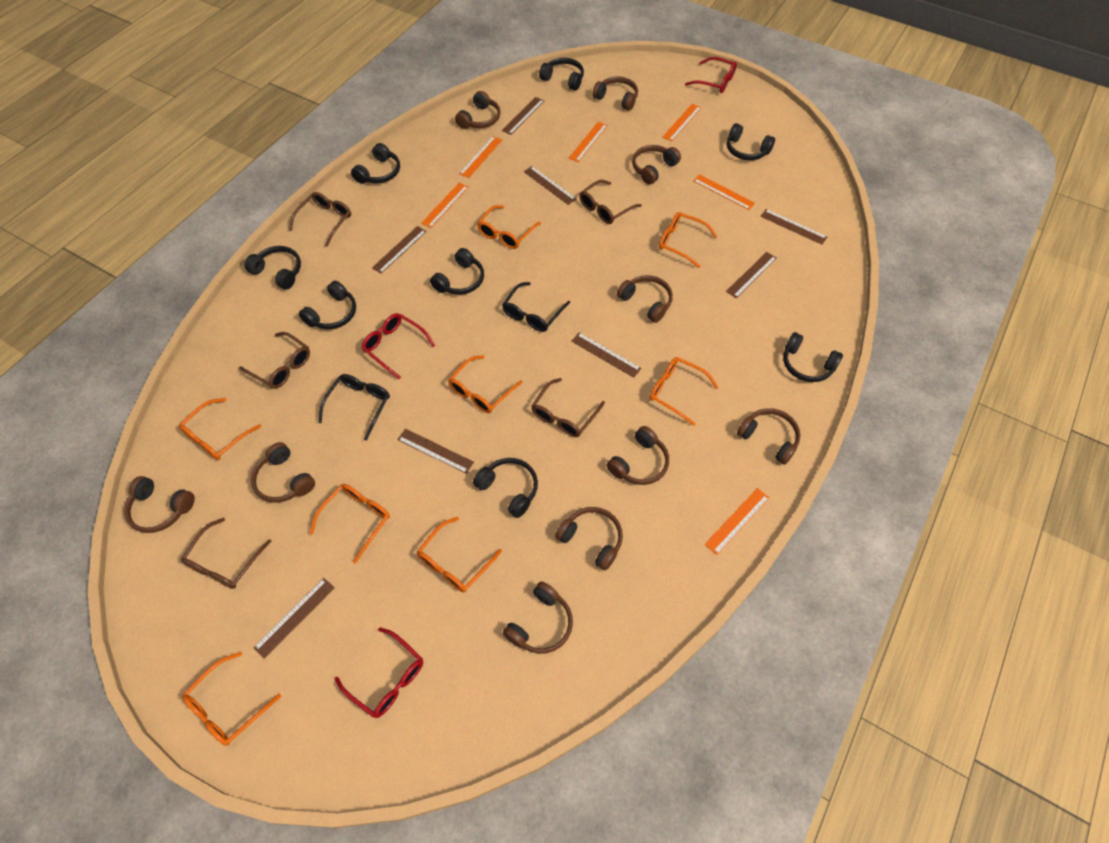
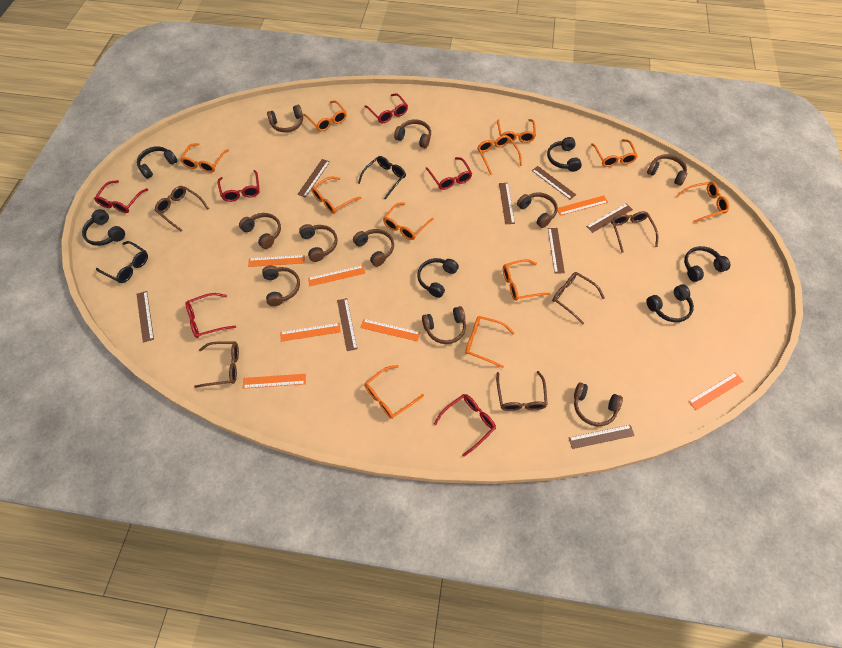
black headphones: [244,246,301,290] [299,281,356,329] [351,143,400,184] [430,248,484,295] [473,458,538,518] [539,58,584,90] [727,123,775,160] [783,332,843,382] = 8 -> [82,209,125,246] [137,146,178,179] [417,258,459,298] [547,137,582,172] [646,284,694,322] [684,246,730,282] = 6
orange glasses: [179,398,261,460] [182,652,281,746] [310,484,390,564] [417,517,502,592] [448,355,523,413] [477,205,541,249] [650,357,719,426] [659,212,718,268] = 8 -> [180,143,229,173] [303,100,347,131] [311,176,361,214] [365,365,424,419] [383,202,434,240] [465,316,514,368] [477,135,522,175] [497,119,536,143] [503,259,550,301] [591,139,638,167] [677,182,729,223] = 11
orange ruler: [421,183,469,228] [459,136,502,178] [569,122,608,162] [662,104,702,141] [693,174,755,210] [705,488,769,555] = 6 -> [243,374,306,389] [248,255,305,267] [280,323,341,342] [308,265,365,286] [360,319,420,341] [557,195,608,216] [688,372,743,410] = 7
red glasses: [335,627,423,718] [361,313,435,379] [685,57,737,93] = 3 -> [94,180,148,213] [185,293,236,338] [218,170,260,202] [364,93,408,123] [425,157,472,190] [434,394,496,457] = 6

